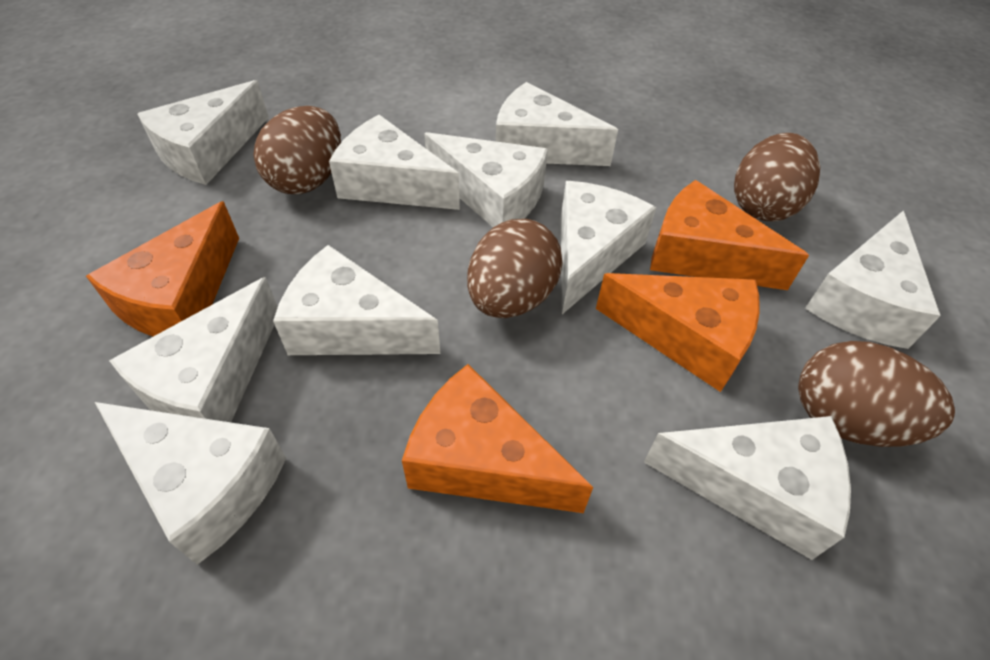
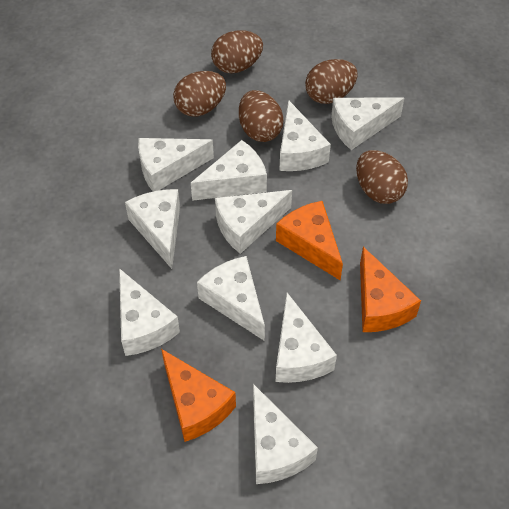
brown egg: [253,106,341,194] [467,219,563,318] [734,133,820,222] [798,341,955,447] = 4 -> [173,71,226,116] [211,30,263,73] [239,90,284,142] [305,59,357,104] [356,150,408,204] = 5
orange cheese: [86,201,239,337] [402,364,593,513] [596,273,760,392] [650,180,809,290] = 4 -> [161,349,236,442] [276,201,343,280] [360,247,421,332] = 3

